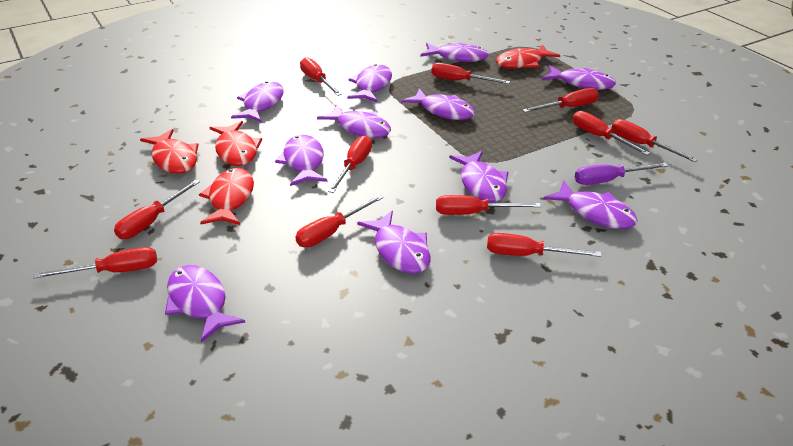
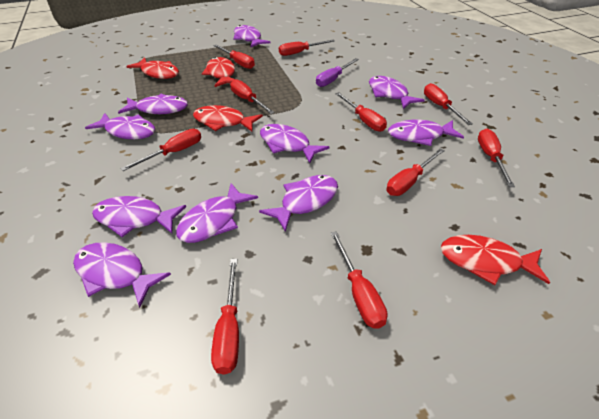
purple fish: [165,265,245,343] [231,81,284,123] [275,135,327,186] [317,104,391,138] [347,64,392,103] [357,211,431,274] [401,88,475,120] [420,43,489,62] [449,151,509,202] [542,65,616,90] [543,180,638,229] = 11 -> [73,242,171,308] [85,113,155,139] [92,196,186,237] [118,94,188,114] [176,183,258,243] [233,25,270,48] [259,175,338,232] [260,124,329,163] [369,76,425,109] [388,120,464,146] = 10
red screwdriver: [34,247,157,278] [114,180,200,239] [296,195,384,247] [300,57,342,96] [328,135,372,193] [431,63,510,84] [436,195,541,215] [487,233,602,257] [523,88,599,112] [573,111,650,155] [611,119,698,162] = 11 -> [120,129,201,171] [211,259,239,375] [214,44,255,69] [230,79,275,114] [279,39,335,56] [330,231,387,329] [335,92,387,132] [387,149,445,196] [424,83,472,125] [478,129,515,187] = 10

